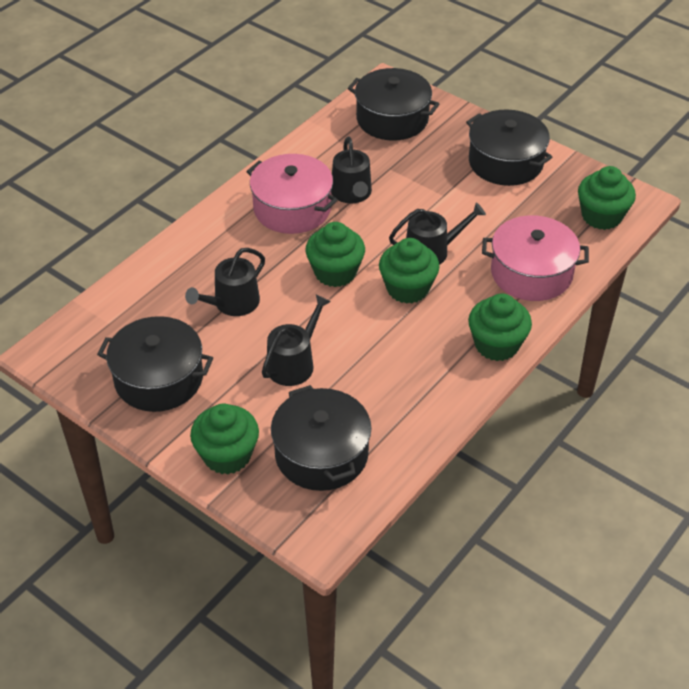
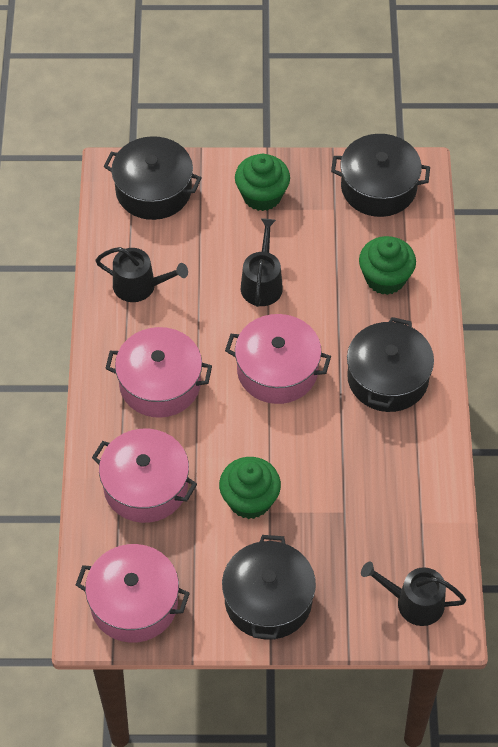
black watering can: [185,248,265,316] [262,294,331,386] [331,136,372,203] [389,203,486,265] = 4 -> [95,247,188,302] [241,218,283,307] [361,562,466,626] = 3
green cupcake: [190,404,259,474] [305,222,365,287] [379,238,440,304] [468,294,532,361] [578,166,636,230] = 5 -> [219,457,281,519] [235,154,290,211] [359,236,416,295] = 3
pink pot: [246,154,338,234] [482,215,589,301] = 2 -> [76,544,190,643] [92,429,197,523] [105,327,212,418] [225,314,331,404] = 4

